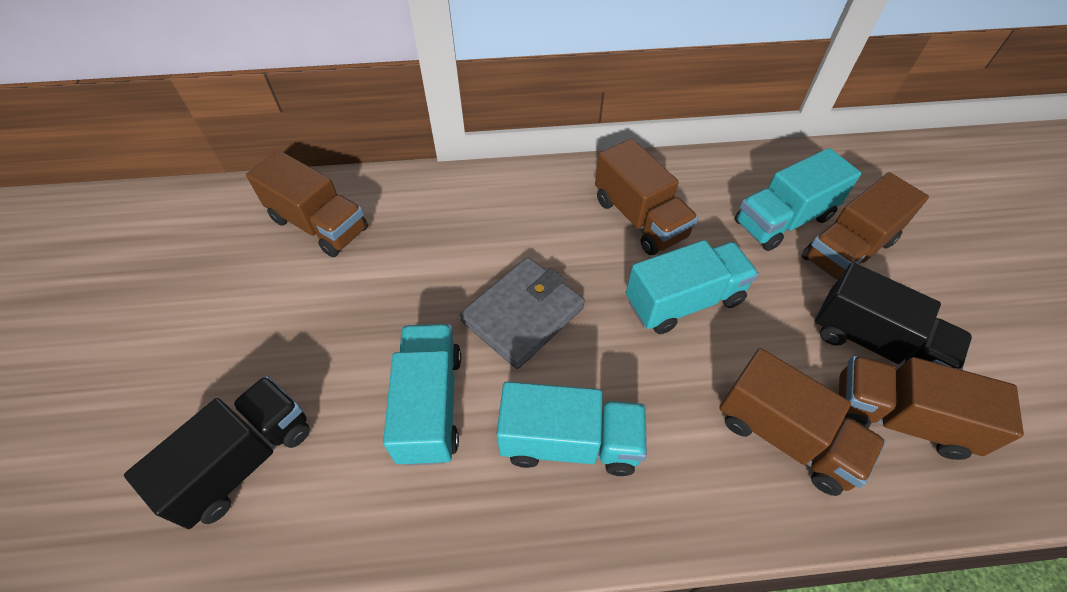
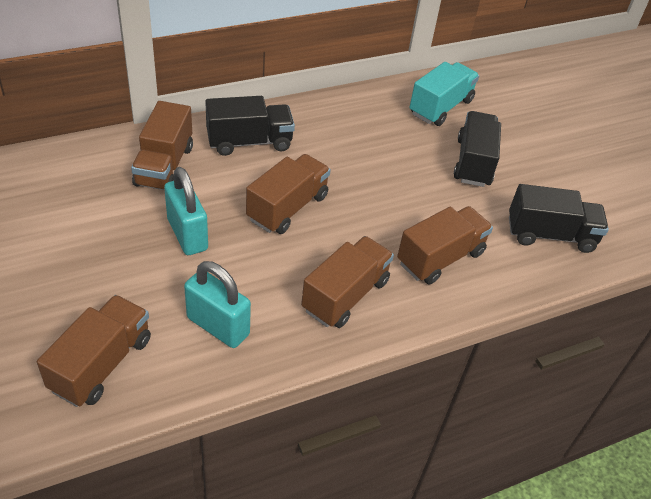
black truck: [124,376,310,529] [815,262,972,370] = 2 -> [205,96,295,156] [454,111,501,187] [509,184,609,253] = 3
grey wallet: [460,257,585,369] = 1 -> none = 0
turquoise padlock: none = 0 -> [164,167,208,255] [184,261,251,348] = 2
turquoise truck: [383,324,461,466] [497,382,647,476] [626,240,759,334] [734,148,861,251] = 4 -> [409,62,479,126] = 1

